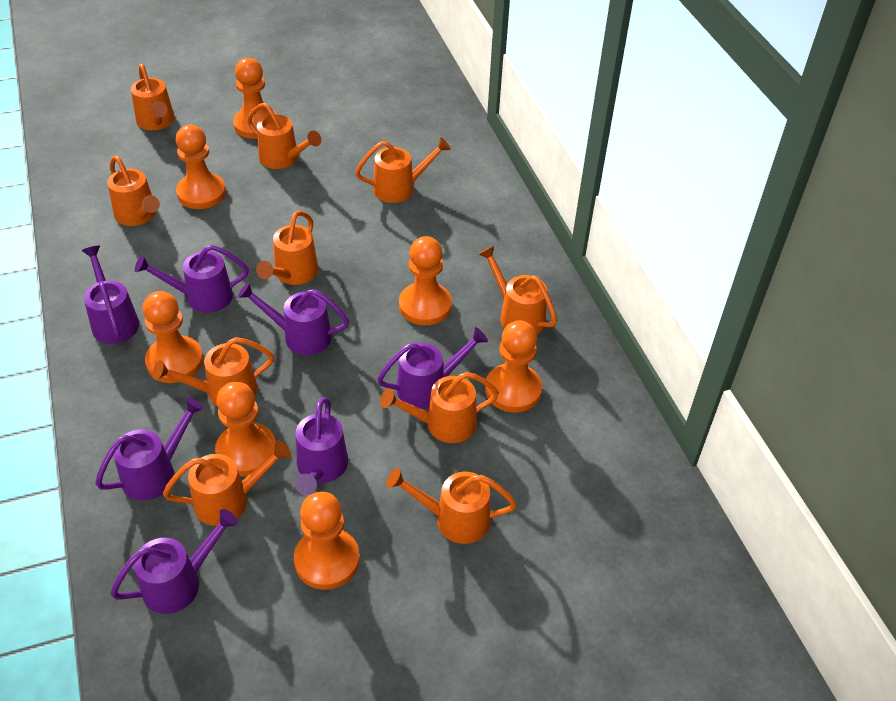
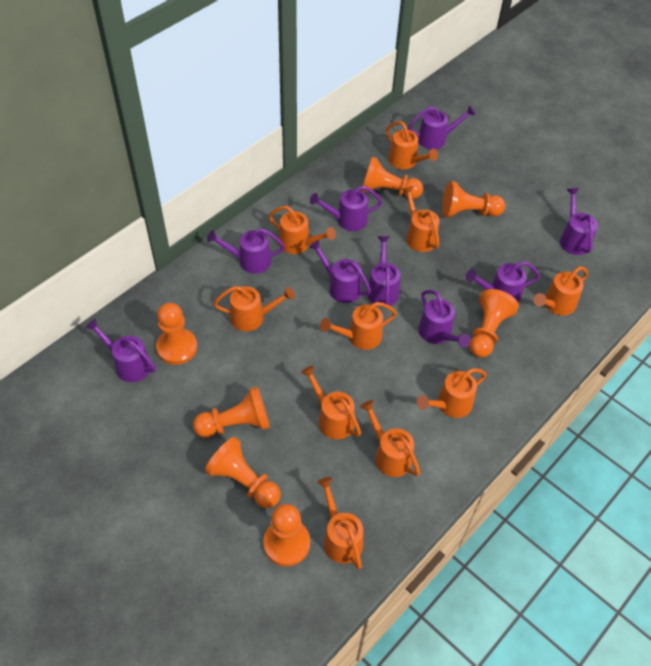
purple watering can: [82,246,139,344] [95,397,204,500] [110,509,238,614] [135,245,249,313] [238,282,349,355] [295,397,348,495] [377,327,488,409] = 7 -> [85,318,156,382] [207,228,285,274] [309,240,371,303] [310,186,382,231] [367,236,400,307] [408,105,476,149] [418,290,471,348] [466,261,540,303] [560,188,598,255] = 9

